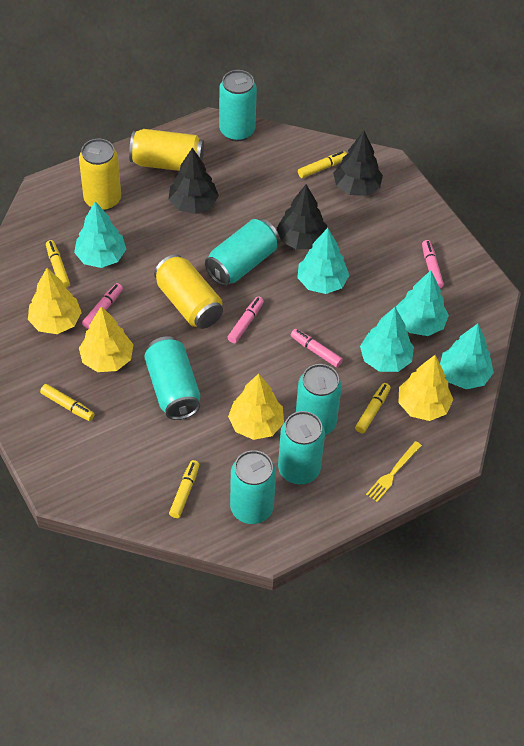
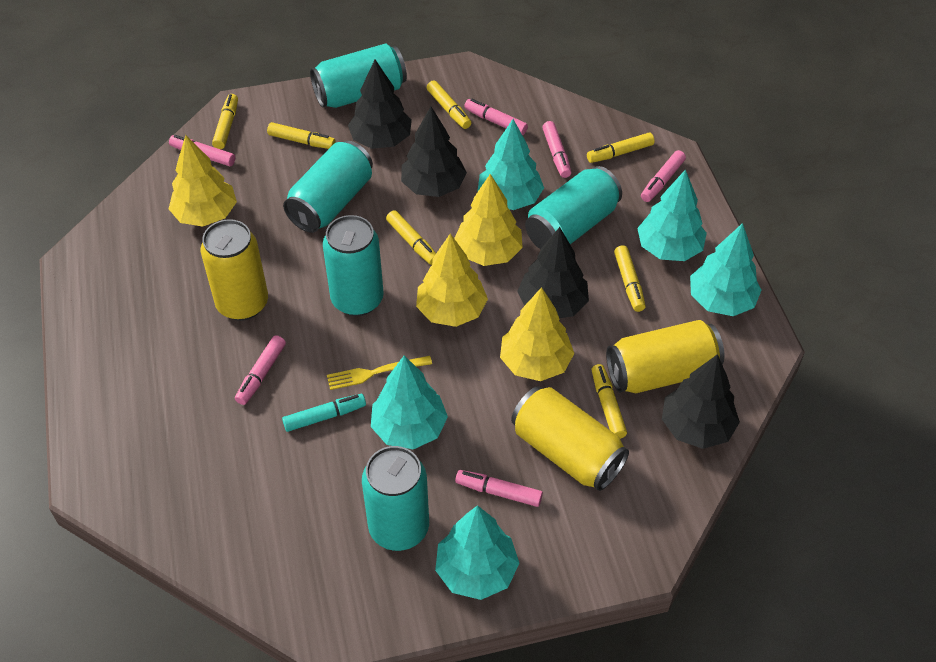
black tree: [168,148,219,214] [277,185,327,250] [333,131,383,196] = 3 -> [348,60,412,149] [401,107,467,197] [517,227,589,318] [662,354,740,449] = 4
pink marker: [82,283,123,329] [227,296,264,343] [291,329,343,367] [422,240,444,289] = 4 -> [169,135,235,166] [235,335,286,405] [455,470,543,507] [464,98,528,135] [542,121,571,178] [641,150,686,202] = 6
turquoise can: [144,336,200,420] [205,219,279,286] [219,70,257,141] [230,450,276,524] [278,411,325,484] [296,364,342,435] = 6 -> [283,141,373,233] [310,44,407,108] [323,215,384,316] [362,446,429,551] [525,166,622,249] = 5
turquoise marker: none = 0 -> [282,394,366,432] = 1
yellow marker: [40,384,95,421] [46,240,70,288] [169,460,200,518] [298,151,347,178] [355,383,391,433] = 5 -> [212,94,238,149] [267,122,336,149] [386,210,436,265] [427,80,471,129] [587,133,654,163] [592,364,627,439] [614,246,646,312] = 7

